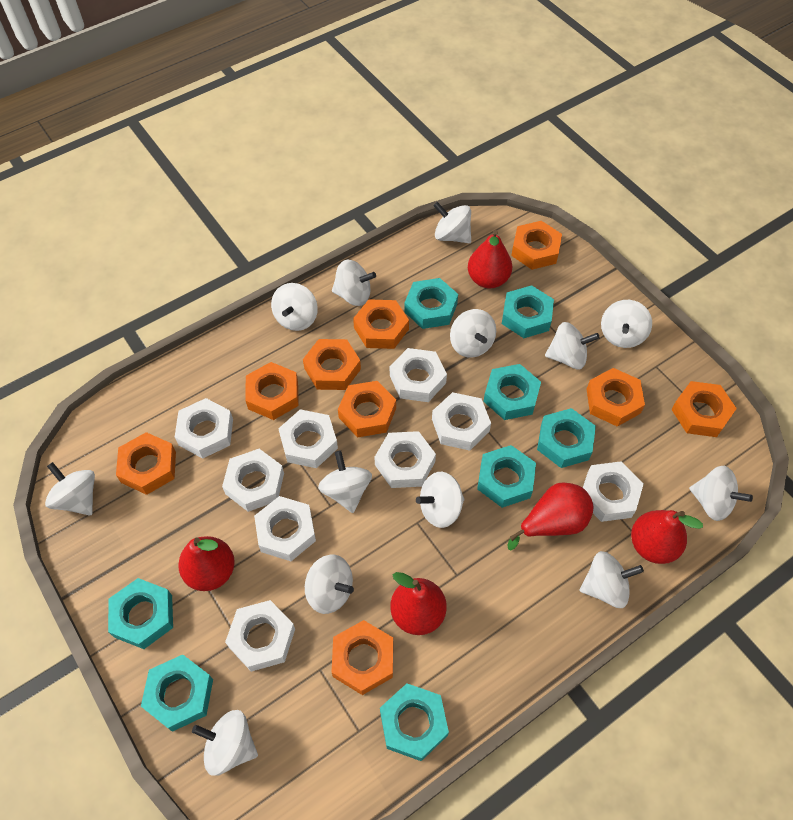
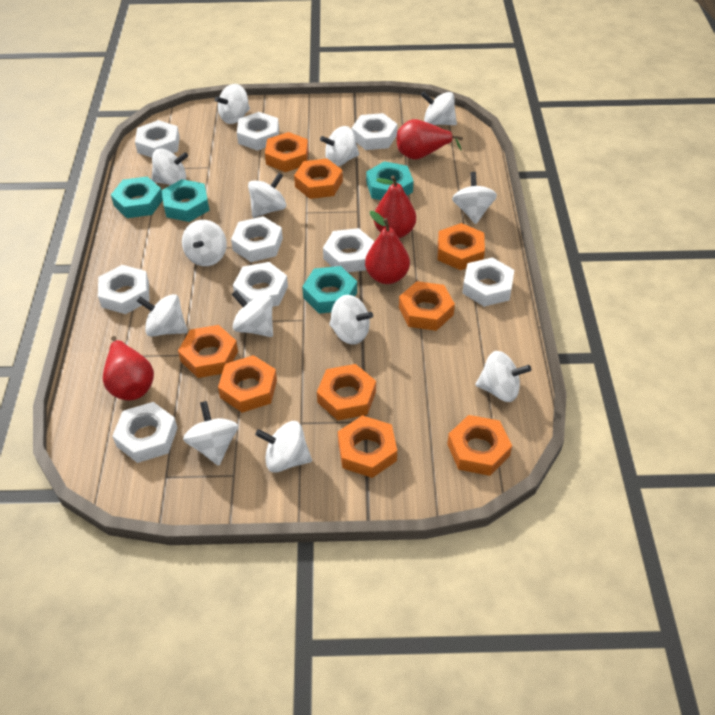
red pear: [178,536,235,591] [390,572,447,635] [468,230,512,288] [507,483,593,550] [631,510,703,564] = 5 -> [103,336,154,401] [365,211,410,284] [374,175,416,238] [397,119,463,160] = 4
turquoise nut: [108,578,173,649] [141,655,213,732] [380,683,449,761] [404,278,458,329] [477,445,536,508] [483,364,541,420] [502,285,554,338] [537,408,596,468] = 8 -> [111,176,163,218] [162,179,210,222] [302,266,357,314] [366,161,413,200] = 4

